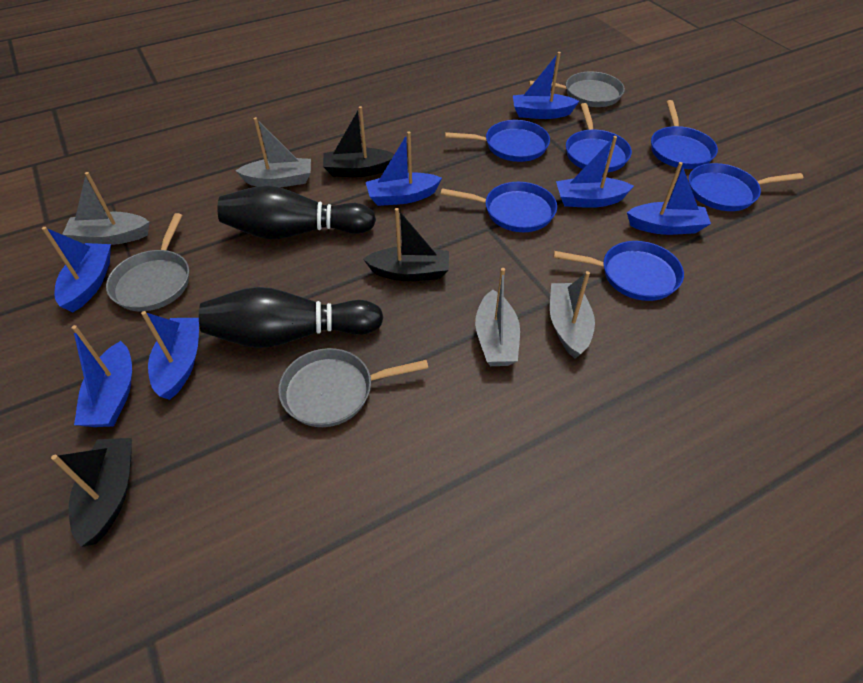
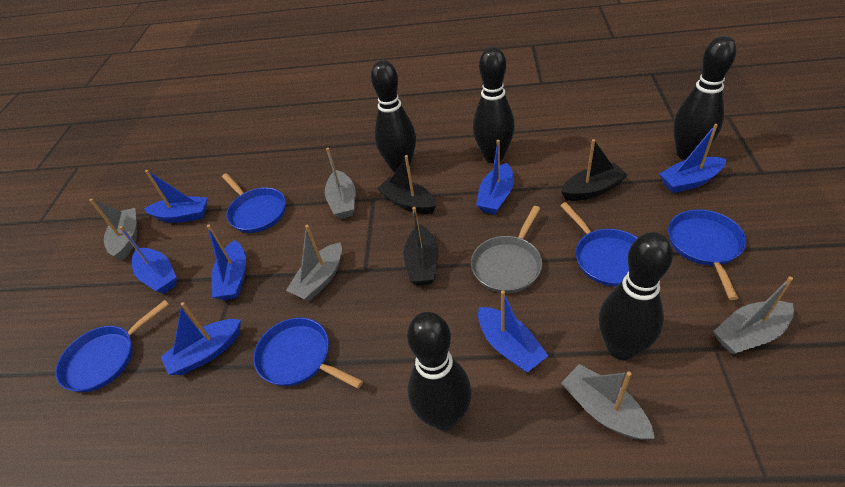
black bowling pin: [199,287,384,348] [218,186,376,239] = 2 -> [371,60,416,172] [407,312,472,430] [473,47,515,163] [599,232,673,360] [673,36,737,160] = 5
blue pan: [441,182,557,232] [445,120,550,162] [553,241,684,301] [566,103,632,173] [651,100,718,169] [688,163,803,211] = 6 -> [55,300,169,392] [222,173,286,233] [253,318,363,389] [560,202,637,287] [668,209,746,300] = 5
grey boat: [62,172,149,245] [235,117,311,187] [475,268,520,366] [550,271,595,359] = 4 -> [89,199,137,261] [286,225,342,301] [325,148,356,219] [561,364,655,440] [713,277,794,355] = 5
grey pan: [106,213,189,311] [278,348,428,427] [529,71,625,107] = 3 -> [471,206,542,293] = 1

